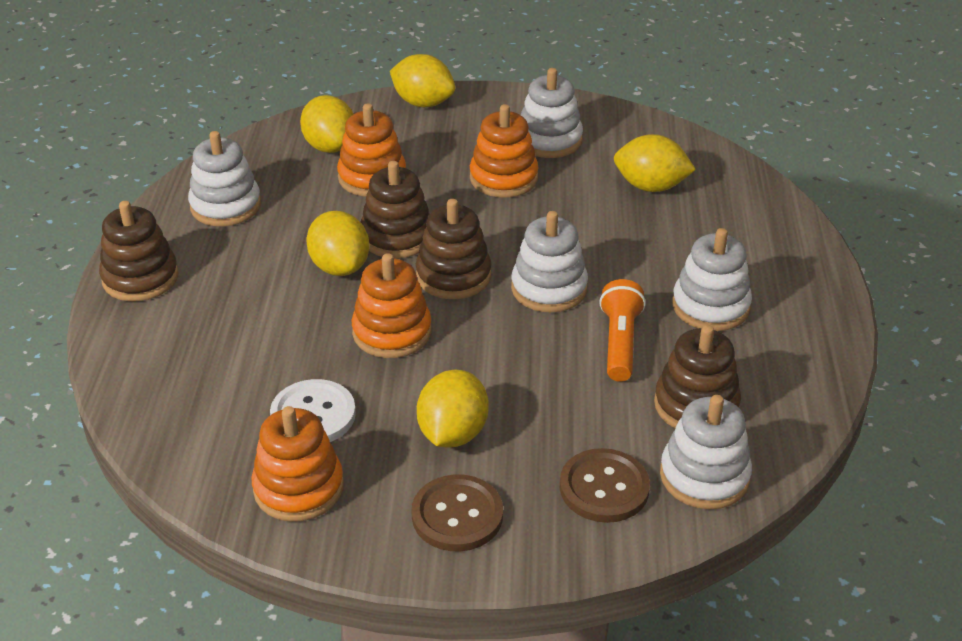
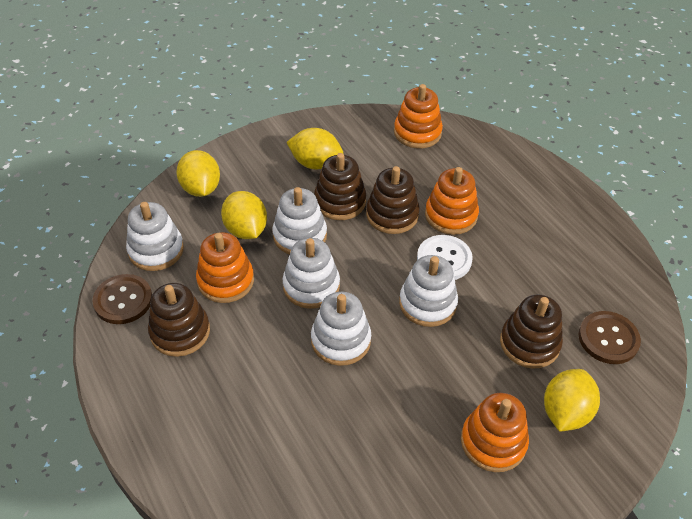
orange flashlight: [599,279,646,382] = 1 -> none = 0
yellow lemon: [300,95,353,153] [306,211,369,276] [390,54,455,107] [417,370,489,448] [614,134,696,192] = 5 -> [176,150,220,197] [221,191,267,239] [286,128,343,169] [544,369,600,432] = 4

